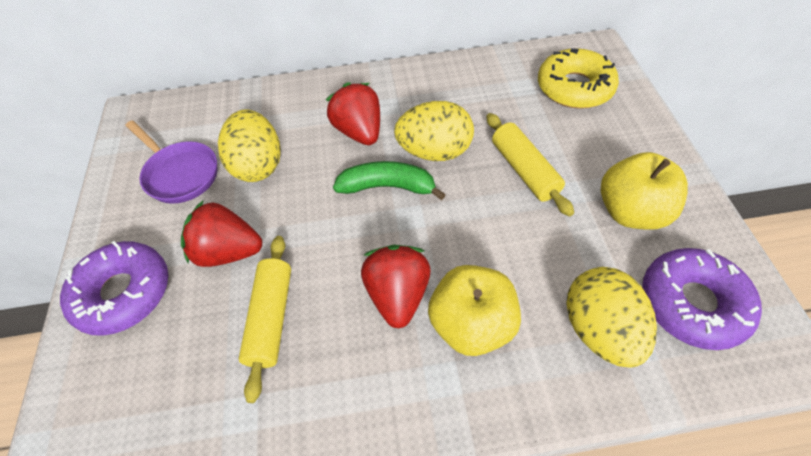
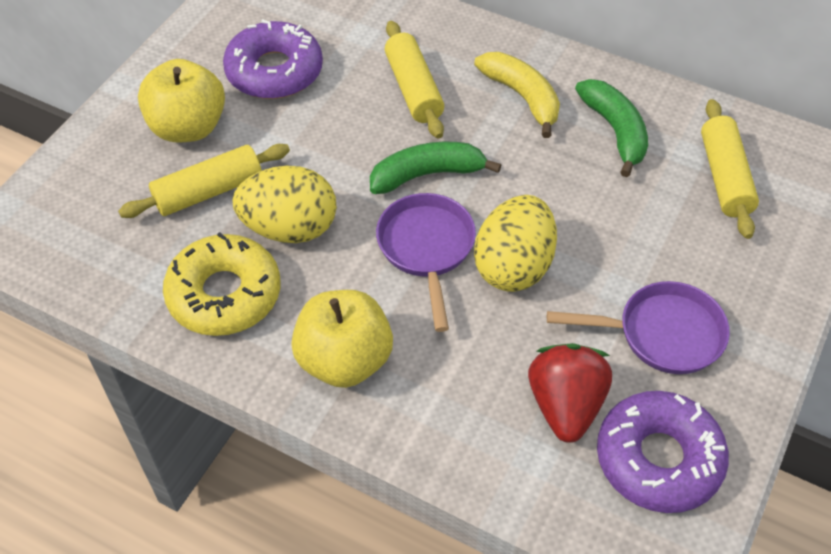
green banana: [333,161,446,200] = 1 -> [370,142,501,194] [575,79,648,177] = 2
purple pan: [125,120,217,204] = 1 -> [376,193,476,332] [547,281,730,374] = 2
red strawberry: [181,201,262,267] [326,82,380,145] [361,245,431,328] = 3 -> [528,343,612,443] = 1
yellow banana: none = 0 -> [474,52,560,138] = 1
yellow egg: [218,109,281,182] [394,101,474,161] [566,267,657,368] = 3 -> [232,166,337,243] [474,195,557,292] = 2
yellow rolling pin: [239,236,291,403] [486,113,574,216] = 2 -> [118,144,290,218] [385,21,444,139] [701,99,759,239] = 3

